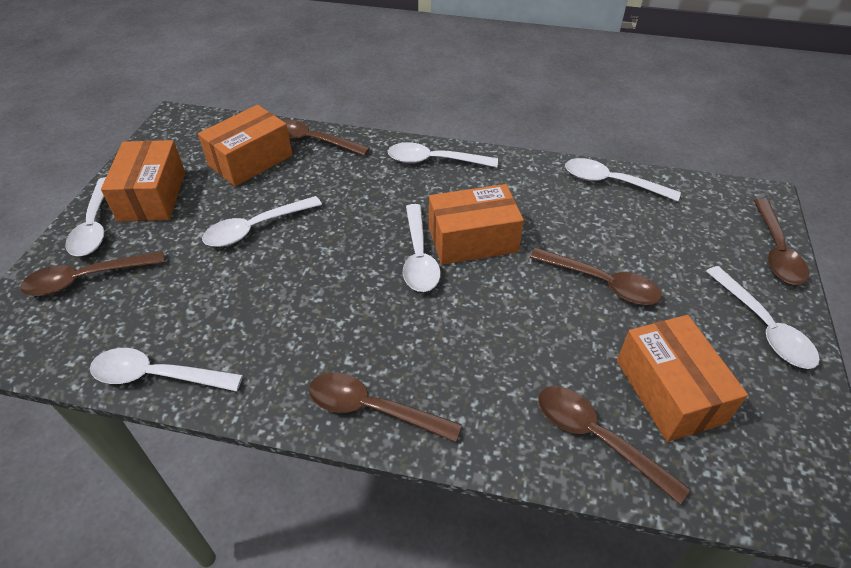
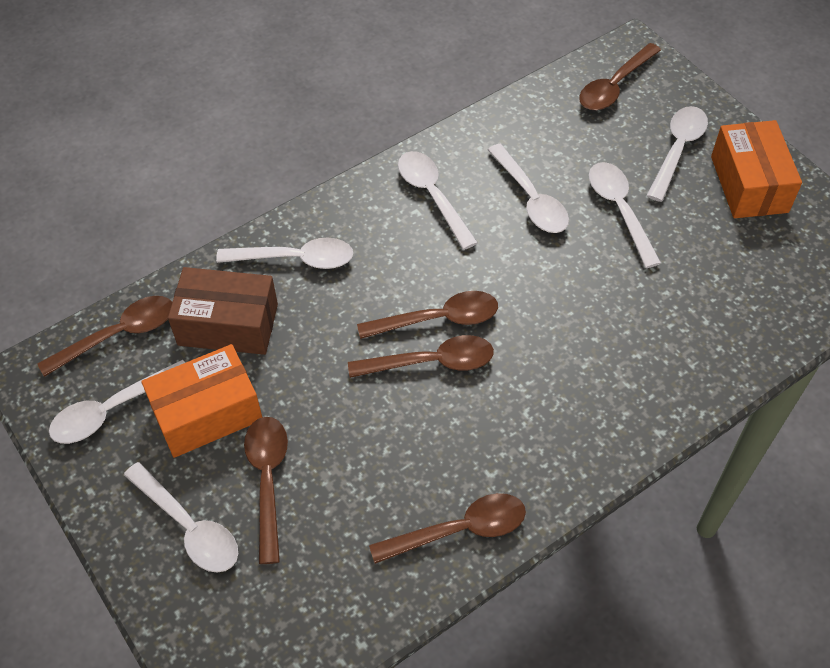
brown box: none = 0 -> [168,267,278,355] = 1
orange box: [101,140,185,222] [198,105,293,186] [429,184,524,265] [617,315,748,442] = 4 -> [141,344,262,458] [711,120,802,218] = 2

